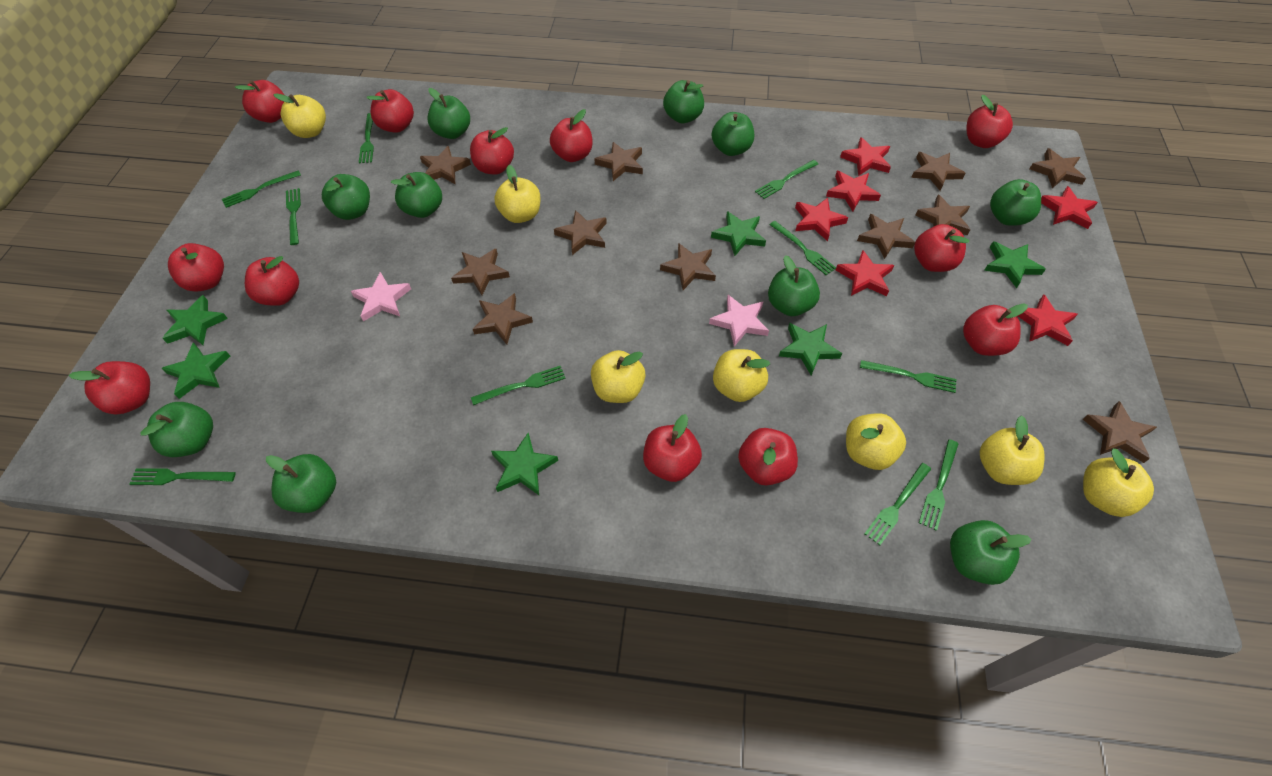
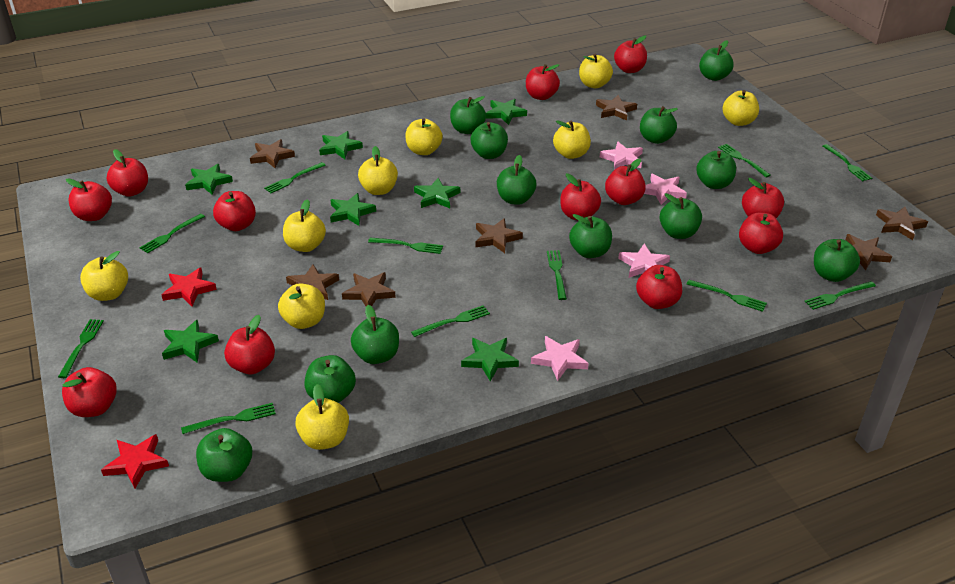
brown star: [420,146,471,184] [451,249,510,295] [473,293,533,345] [554,210,607,255] [594,142,643,181] [660,243,716,290] [857,214,915,259] [911,152,966,191] [915,195,971,235] [1030,148,1086,188] [1083,401,1157,463] = 11 -> [250,139,295,168] [286,264,339,300] [342,272,396,306] [476,218,523,253] [596,95,637,121] [845,234,892,270] [876,207,928,240] = 7
green apple: [140,402,213,457] [266,454,336,513] [322,174,370,220] [391,172,442,218] [428,88,470,139] [663,80,704,123] [712,112,754,156] [768,255,820,316] [950,520,1032,585] [990,179,1041,225] = 10 -> [196,428,252,482] [305,355,356,403] [351,305,399,364] [450,96,486,134] [471,122,508,159] [497,155,536,205] [569,214,612,258] [640,106,678,144] [660,193,702,239] [696,151,736,189] [699,40,734,81] [814,239,860,282] = 12
green fork: [129,468,236,485] [222,171,301,208] [286,188,301,245] [359,113,374,163] [471,366,566,405] [755,160,818,199] [770,221,836,275] [860,360,956,393] [864,463,931,545] [919,439,959,531] = 10 -> [58,319,104,378] [140,214,205,253] [181,403,276,434] [264,162,326,193] [368,237,443,254] [411,305,490,337] [547,250,567,300] [687,280,767,312] [718,144,771,177] [804,281,876,310] [823,144,872,181] = 11
green star: [161,343,230,399] [162,295,228,345] [491,433,558,495] [711,211,766,256] [779,323,842,375] [984,241,1046,288] = 6 -> [162,319,219,363] [185,164,233,194] [319,131,363,159] [330,193,376,226] [414,178,460,208] [461,338,519,381] [486,99,527,125] = 7
pink star: [351,272,411,321] [709,295,769,346] = 2 -> [531,336,589,381] [600,142,643,170] [618,244,670,278] [644,173,687,205] = 4
red star: [795,198,848,241] [826,171,881,211] [836,250,894,296] [840,137,891,176] [1018,294,1078,346] [1041,186,1098,229] = 6 -> [101,434,169,488] [161,268,217,306] = 2
yellow apple: [273,93,326,138] [494,165,541,223] [591,350,646,403] [713,349,770,402] [846,413,906,470] [980,415,1045,485] [1083,449,1154,517] = 7 -> [80,251,128,301] [278,283,325,329] [283,199,326,252] [295,384,349,450] [358,146,398,195] [405,118,443,155] [553,120,591,159] [579,54,613,88] [722,90,759,126] = 9

